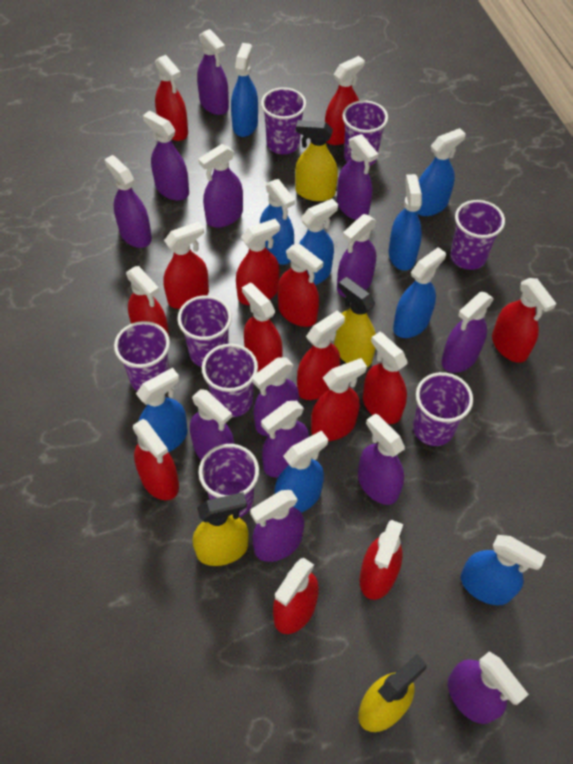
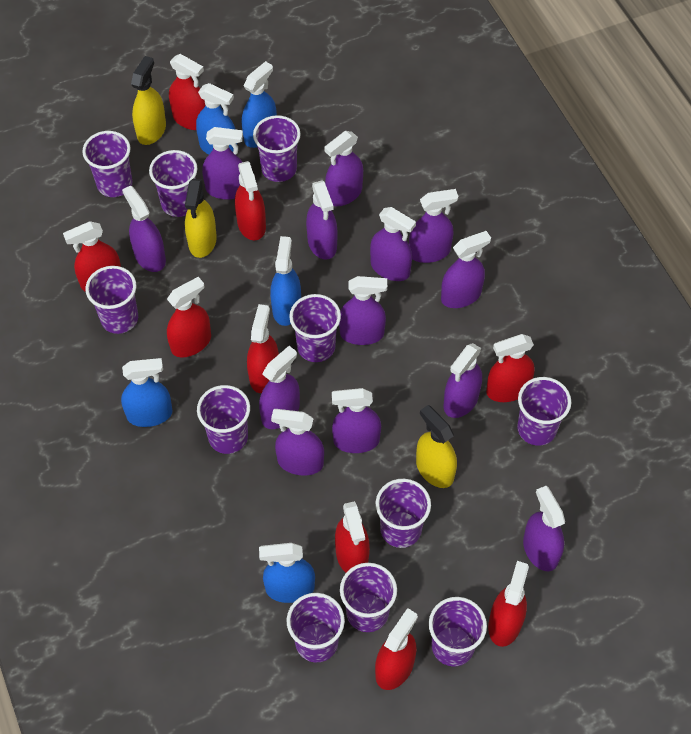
blue spray bottle: [136,368,188,452] [231,43,258,137] [260,179,295,265] [274,430,328,512] [299,199,338,285] [388,174,422,271] [393,247,446,338] [417,128,466,216] [461,535,546,605] = 9 -> [121,358,172,427] [196,83,237,155] [242,61,277,148] [259,543,315,603] [270,236,301,326] = 5
purple cup: [114,321,170,391] [177,295,232,367] [198,444,259,517] [202,344,258,417] [261,87,306,154] [342,100,388,166] [413,372,473,446] [450,200,505,270] = 8 -> [82,131,132,197] [86,266,138,334] [149,150,198,217] [197,385,250,454] [253,115,301,182] [287,593,345,662] [289,294,341,362] [340,563,397,632] [376,479,431,548] [429,597,487,667] [517,377,571,446] = 11
red spray bottle: [126,266,169,336] [133,419,179,500] [155,55,188,141] [164,222,209,309] [236,219,280,305] [242,282,283,372] [273,558,319,634] [278,244,323,327] [297,310,345,400] [311,358,367,441] [325,56,365,145] [360,520,403,600] [363,332,408,424] [492,278,557,363] = 14 -> [63,221,121,292] [167,277,211,358] [169,54,205,130] [235,161,266,240] [247,304,279,393] [335,501,370,572] [375,608,418,690] [486,334,535,402] [488,561,529,647] = 9
yellow spray bottle: [193,492,249,566] [295,120,338,201] [334,277,376,367] [358,654,427,732] = 4 -> [131,56,166,145] [185,179,217,258] [416,405,457,488] = 3

